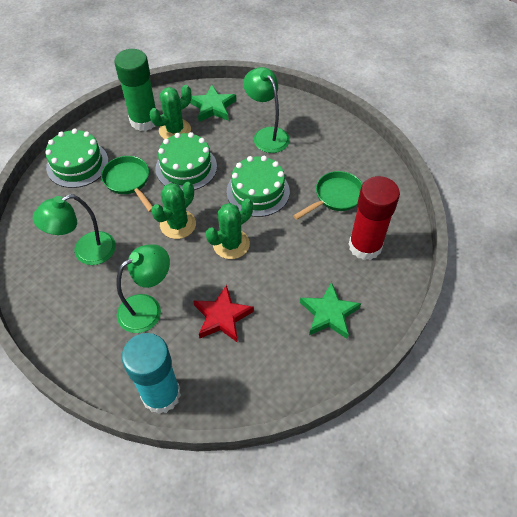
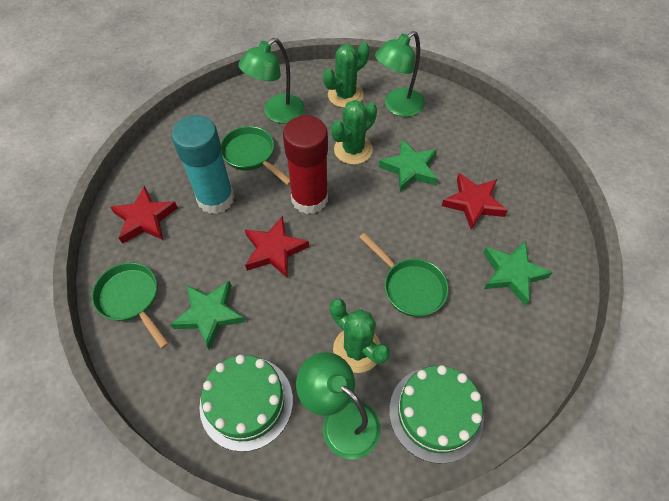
green cake: [45,129,108,188] [155,132,217,191] [227,156,290,217] = 3 -> [199,355,293,452] [389,365,484,464] = 2
green glue stick: [114,49,156,131] = 1 -> none = 0
green pan: [101,156,153,212] [293,171,362,220] = 2 -> [92,262,169,349] [221,126,290,185] [359,233,449,317] = 3
green star: [190,85,236,122] [300,282,361,339] = 2 -> [170,281,245,350] [379,139,438,192] [483,241,553,306] = 3
red star: [193,285,254,343] = 1 -> [110,186,178,244] [244,216,309,278] [442,173,508,230] = 3

